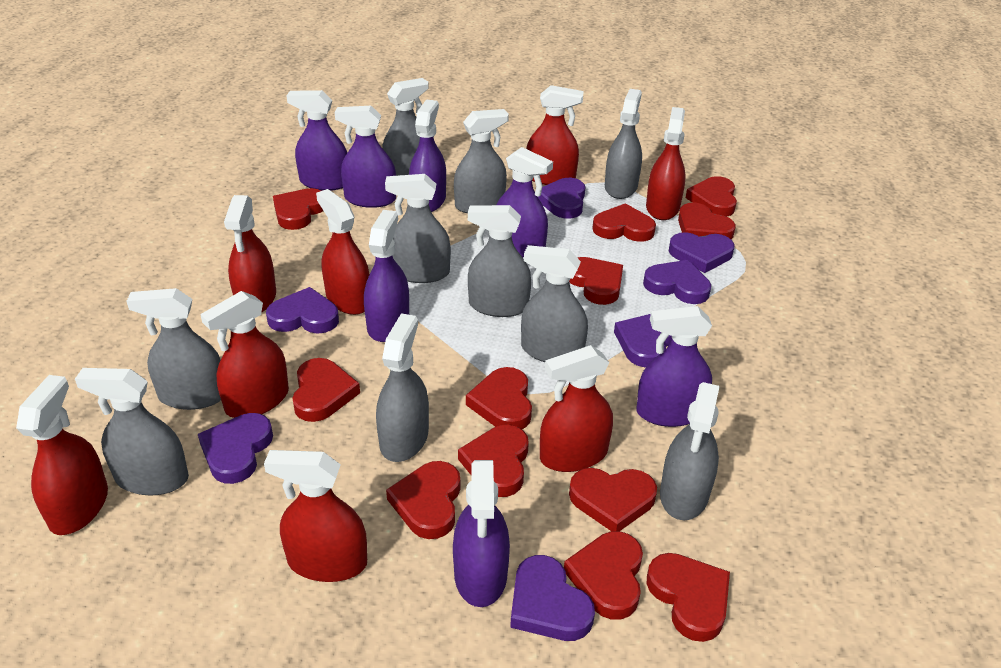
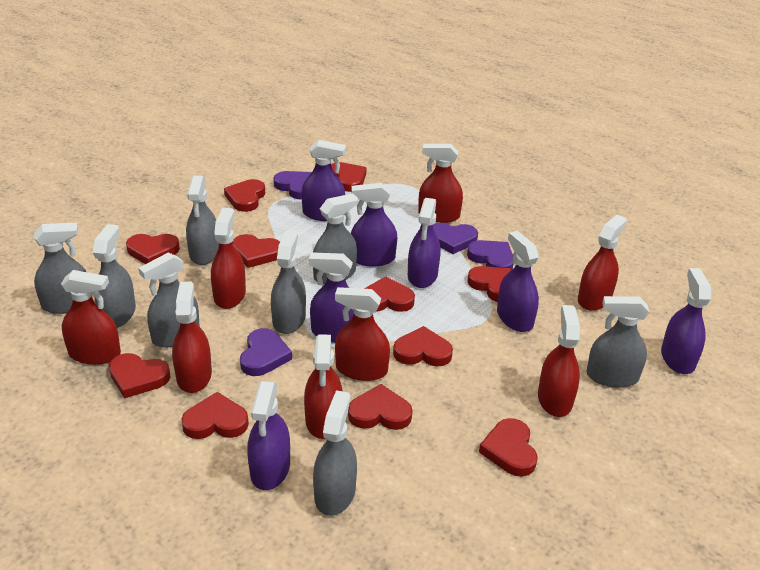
grey spray bottle: [75,368,189,496] [126,288,221,410] [376,313,429,462] [382,78,429,176] [385,174,451,283] [454,109,509,213] [468,205,531,317] [521,245,588,362] [605,89,642,199] [660,382,720,520] = 10 -> [34,223,86,314] [93,224,136,328] [138,252,200,348] [186,176,219,265] [271,230,306,334] [313,193,358,284] [313,390,357,516] [586,296,649,388] = 8
purple heart: [198,413,273,484] [266,287,339,334] [510,555,595,641] [537,178,585,219] [614,314,672,368] [643,260,711,304] [669,232,735,273] = 7 -> [240,328,292,376] [274,171,312,200] [433,223,478,254] [467,240,513,270] = 4
red heart: [273,188,323,230] [293,358,360,422] [386,461,460,539] [458,425,529,497] [466,367,532,429] [564,531,643,620] [569,468,657,531] [570,257,623,305] [592,203,656,242] [647,553,730,642] [678,203,736,239] [686,176,737,217] = 12 -> [109,353,171,398] [126,234,180,264] [181,392,249,439] [224,179,265,212] [232,234,280,268] [331,162,367,192] [348,384,412,430] [364,276,415,312] [393,326,453,366] [467,266,511,302] [479,418,537,477] = 11

